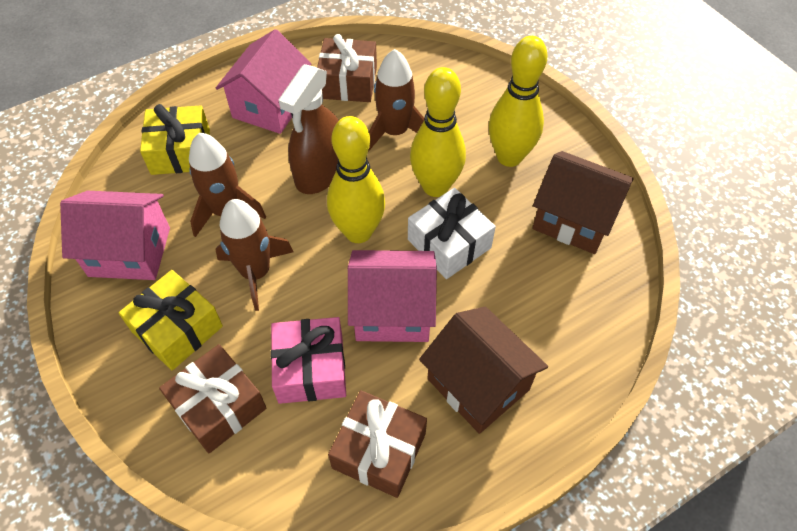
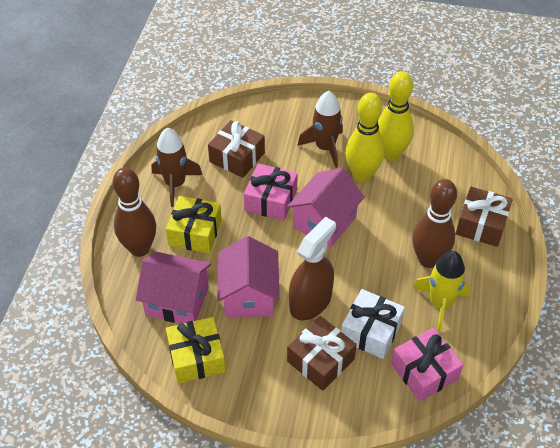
brown bowling pin: none = 0 -> [113,168,156,257] [412,179,457,268] = 2
brown house: [419,307,548,434] [532,151,634,254] = 2 -> none = 0
brown rocket: [189,133,266,237] [215,199,293,311] [368,49,424,152] = 3 -> [152,128,202,207] [297,91,343,168] = 2
pink gift: [271,317,346,404] = 1 -> [244,163,298,221] [391,328,464,402] = 2
yellow bowling pin: [327,116,385,243] [410,67,466,197] [489,36,548,167] = 3 -> [345,93,385,182] [378,71,414,161] = 2
yellow rocket: none = 0 -> [413,251,471,332] = 1

